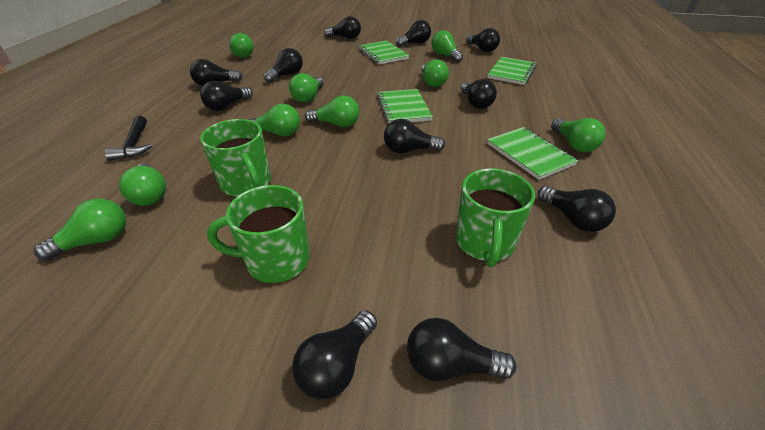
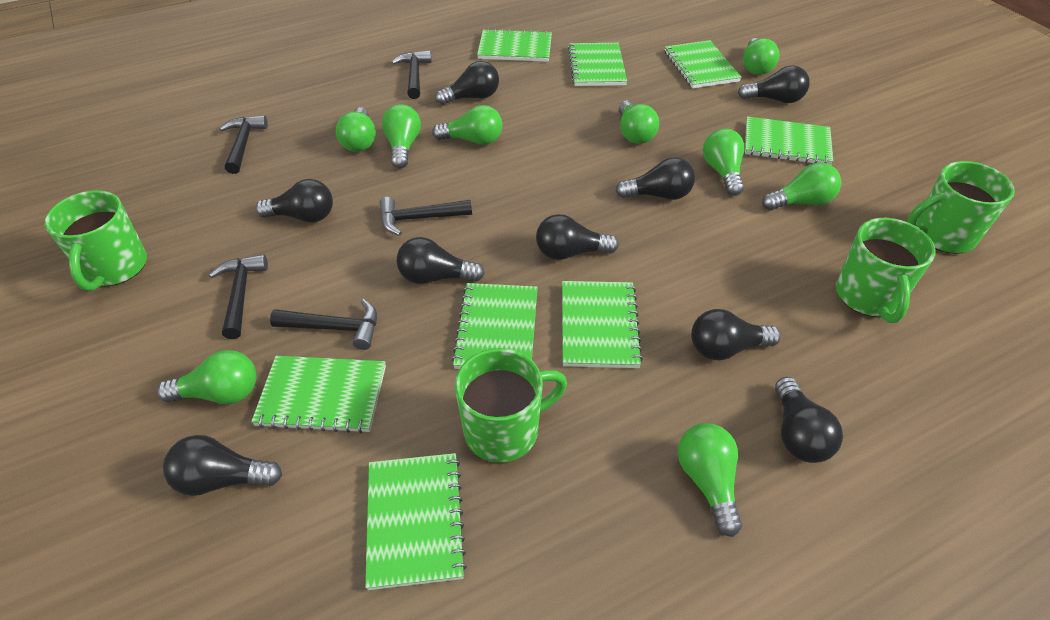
black hammer: [104,116,153,161] = 1 -> [209,254,268,339] [219,115,268,174] [270,299,377,350] [379,197,472,236] [391,50,432,99] = 5
black light bulb: [190,59,243,86] [200,81,253,111] [264,48,303,83] [292,310,377,400] [324,16,361,39] [384,119,445,153] [396,20,431,47] [407,318,516,381] [461,79,497,109] [466,28,500,52] [538,186,616,232] = 11 -> [163,435,282,496] [255,179,333,223] [397,237,485,284] [435,61,499,105] [536,214,619,260] [616,157,695,200] [691,309,781,360] [738,65,810,103] [775,377,843,463] = 9
green mug: [200,119,271,197] [207,185,310,283] [456,168,535,267] = 3 -> [45,190,147,291] [455,348,567,463] [836,218,936,323] [907,161,1015,254] = 4
green notebook: [358,41,410,65] [377,89,433,123] [487,57,537,85] [487,127,578,180] = 4 -> [251,356,386,434] [365,453,467,590] [451,283,538,369] [477,28,552,62] [562,281,643,368] [568,43,627,86] [664,40,742,88] [745,116,833,165] = 8

